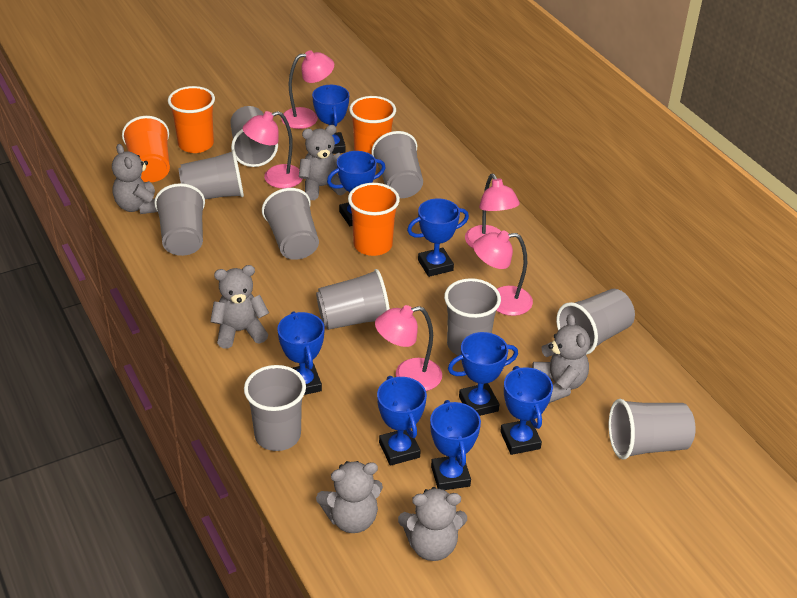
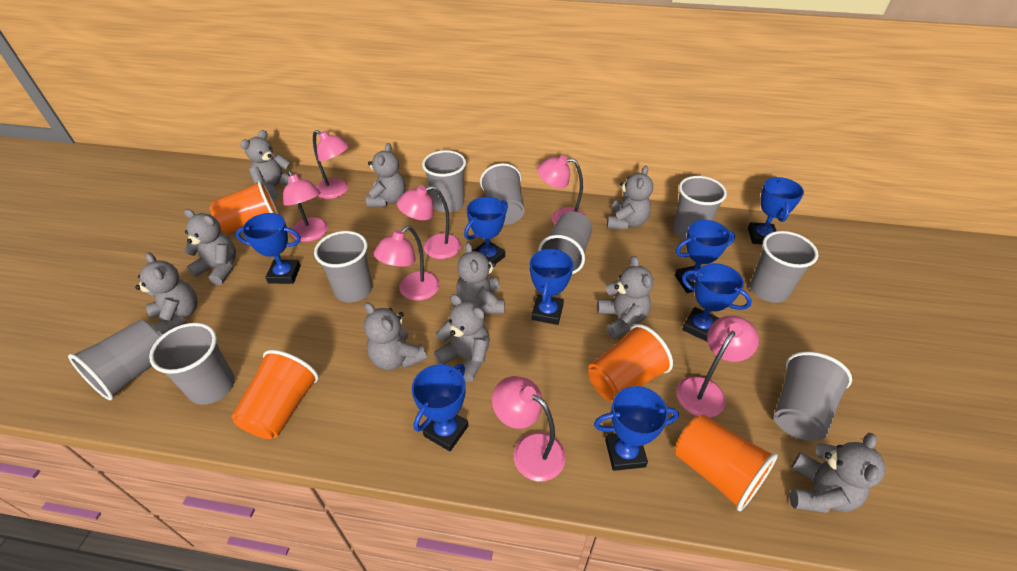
grey cup: [154,183,205,256] [179,149,244,199] [230,106,278,167] [244,365,306,451] [262,188,319,260] [316,269,390,330] [371,131,423,198] [444,278,501,356] [556,289,635,355] [609,399,696,459] = 10 -> [68,320,162,400] [149,323,235,405] [314,231,372,303] [422,150,466,212] [480,163,525,225] [538,211,592,274] [673,176,727,239] [750,231,818,303] [774,352,852,441] = 9
grey teddy bear: [112,144,157,214] [210,265,269,349] [299,125,347,200] [316,461,383,533] [398,487,467,561] [532,314,590,404] = 6 -> [135,252,198,335] [184,209,236,285] [240,130,291,200] [364,302,427,370] [366,143,405,207] [434,294,490,382] [456,242,504,314] [597,256,653,339] [607,166,653,230] [790,433,886,513] = 10
pink lamp: [243,111,302,188] [281,50,334,129] [375,305,442,391] [465,174,520,249] [473,231,533,316] = 5 -> [283,170,328,242] [313,130,349,199] [374,226,440,301] [397,185,461,259] [492,376,566,481] [537,155,587,225] [676,316,759,418] = 7

